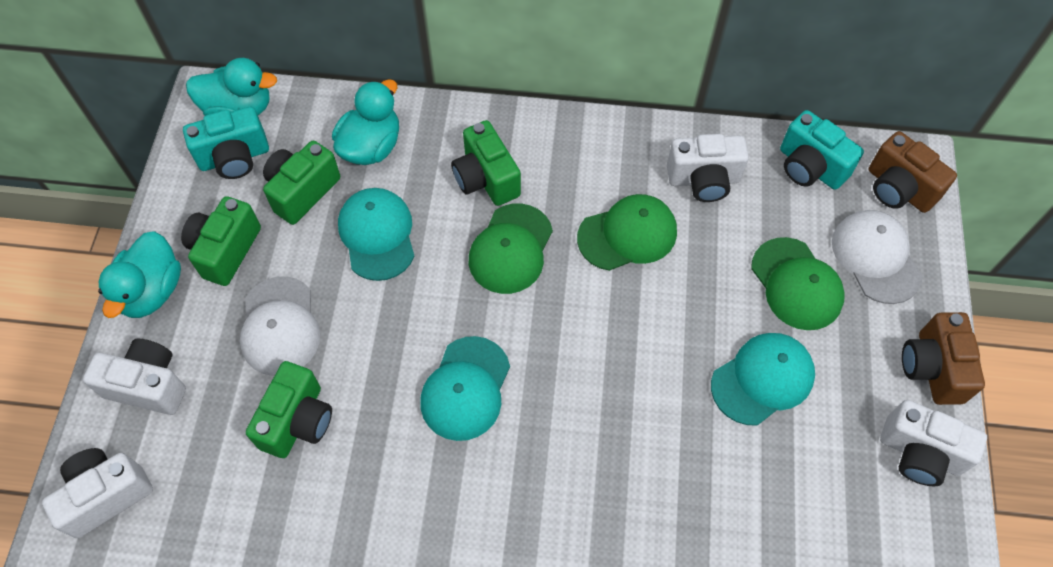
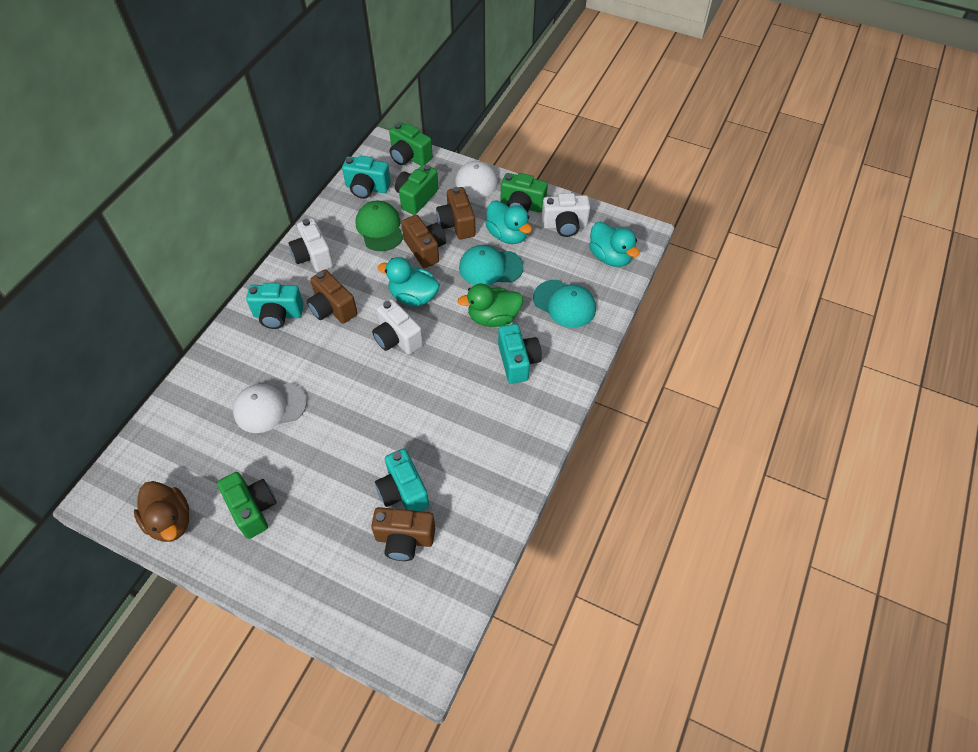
brown camera: [869,131,957,213] [902,312,985,405] = 2 -> [307,270,357,324] [371,507,435,561] [401,215,446,268] [436,187,476,240] = 4
brown duck: none = 0 -> [134,481,189,542] = 1
green cap: [469,203,553,294] [577,194,677,271] [751,237,845,330] = 3 -> [355,201,403,251] = 1
green duck: none = 0 -> [458,284,523,327] = 1
turquoise camera: [183,107,269,179] [780,110,864,190] = 2 -> [246,283,304,329] [342,155,391,199] [375,449,429,511] [498,324,542,384] = 4
turquoise cap: [338,188,415,281] [420,336,510,441] [711,333,815,426] = 3 -> [459,245,523,286] [533,280,596,328] = 2
white camera: [42,448,153,538] [83,339,186,415] [667,134,749,202] [880,400,987,486] = 4 -> [288,218,333,272] [372,299,423,355] [542,193,590,237] = 3

